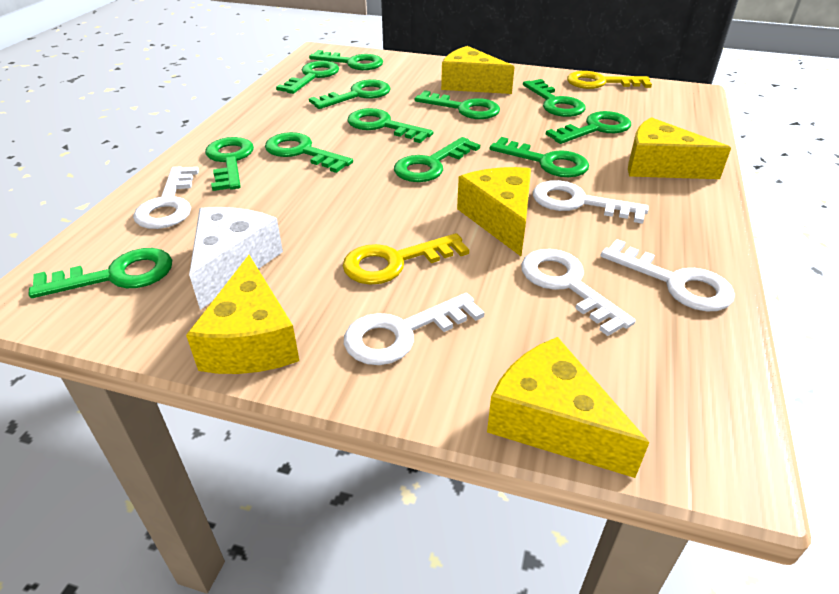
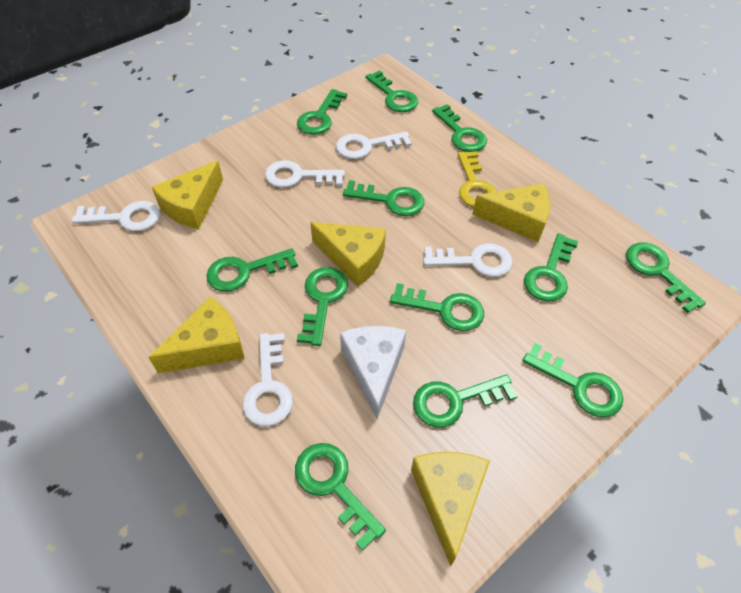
yellow key: [343,233,469,285] [567,71,652,89] = 2 -> [458,151,497,207] = 1

